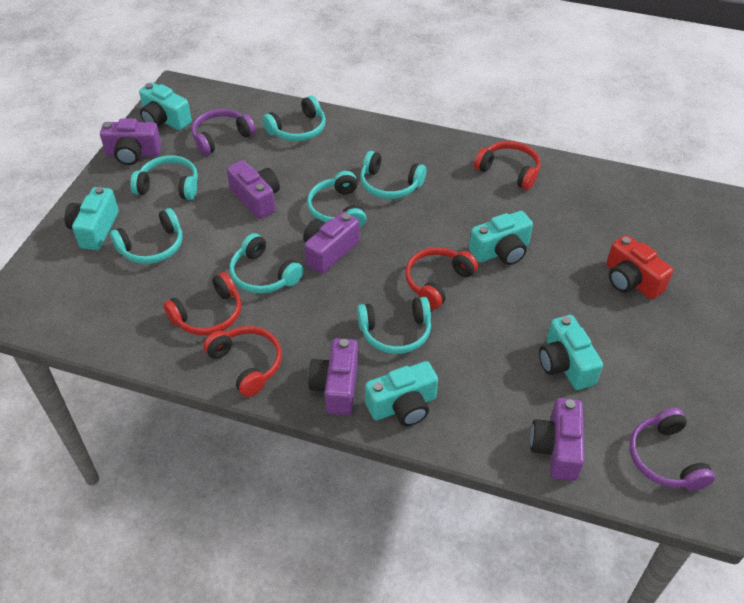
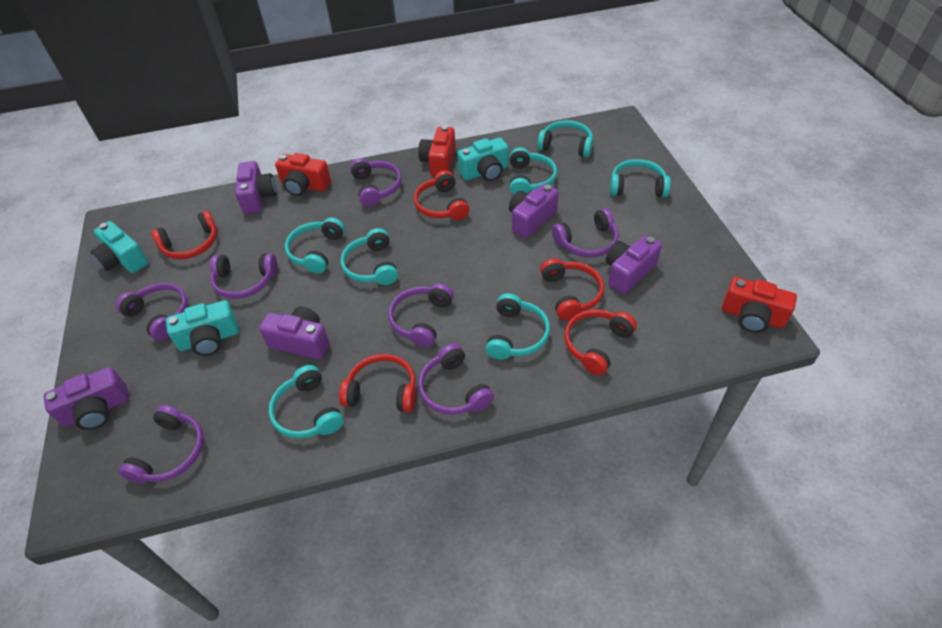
purple headphones: [191,109,256,155] [629,408,715,491] = 2 -> [116,283,188,341] [118,405,204,484] [210,253,278,299] [350,158,402,207] [389,283,454,348] [418,344,494,415] [552,208,619,257] = 7
red camera: [606,235,673,299] = 1 -> [275,153,331,196] [418,126,456,176] [722,277,797,333] = 3
red headphones: [163,272,241,335] [203,326,282,397] [405,247,478,309] [474,141,541,190] = 4 -> [151,211,217,259] [339,354,416,412] [414,170,470,220] [540,258,604,320] [564,309,637,376] = 5
turquoise camera: [65,187,119,250] [139,82,192,130] [365,361,438,426] [469,211,533,265] [539,315,603,390] = 5 -> [90,221,149,273] [166,300,239,356] [457,138,508,181] = 3

